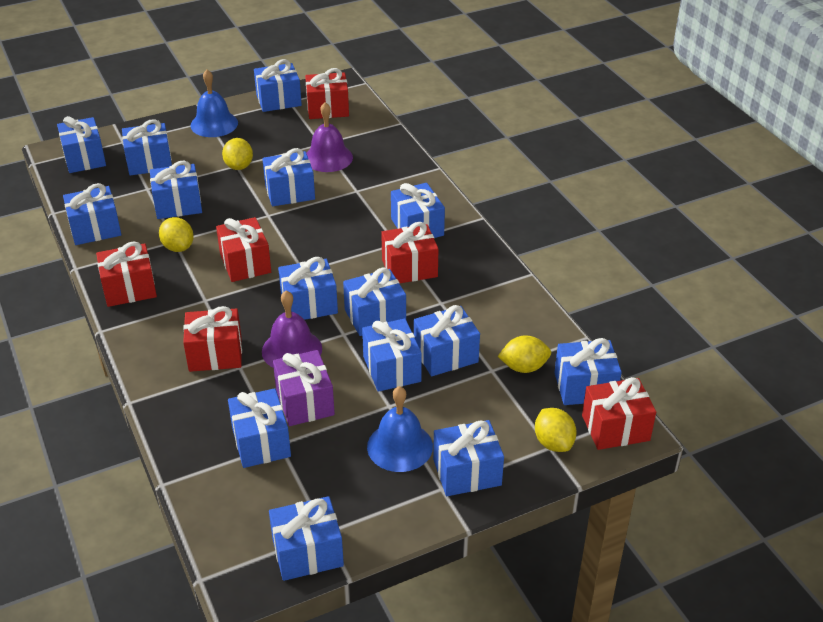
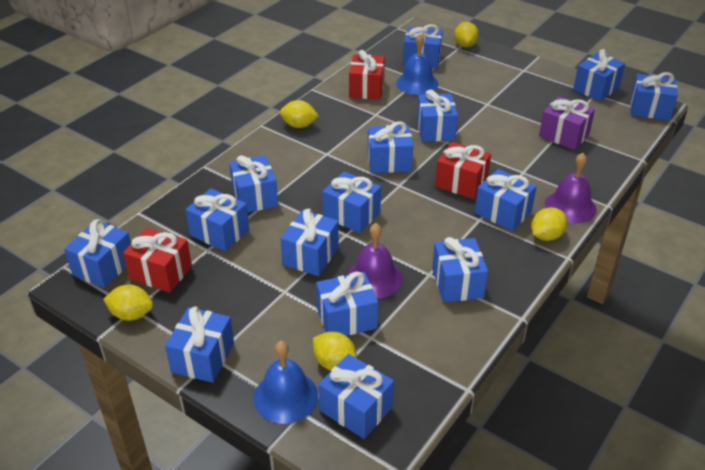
red gift: [96,242,157,307] [183,306,242,372] [216,217,271,282] [305,68,349,119] [381,222,438,283] [582,377,656,450] = 6 -> [123,227,192,293] [349,50,385,100] [435,142,491,199] = 3
yellow lemon: [159,217,194,252] [222,138,253,170] [498,335,551,373] [535,408,577,452] = 4 -> [103,284,153,321] [280,100,319,128] [313,332,357,371] [454,22,479,47] [531,207,567,241] = 5

